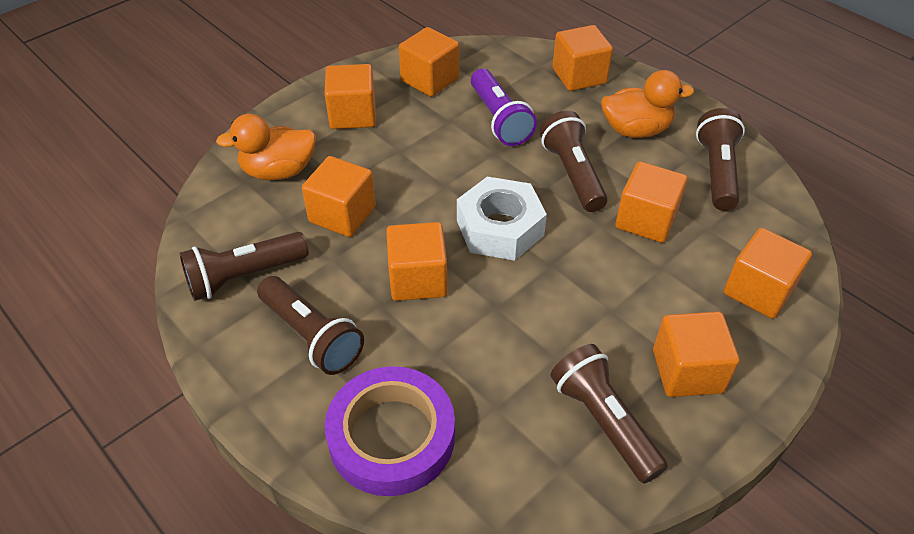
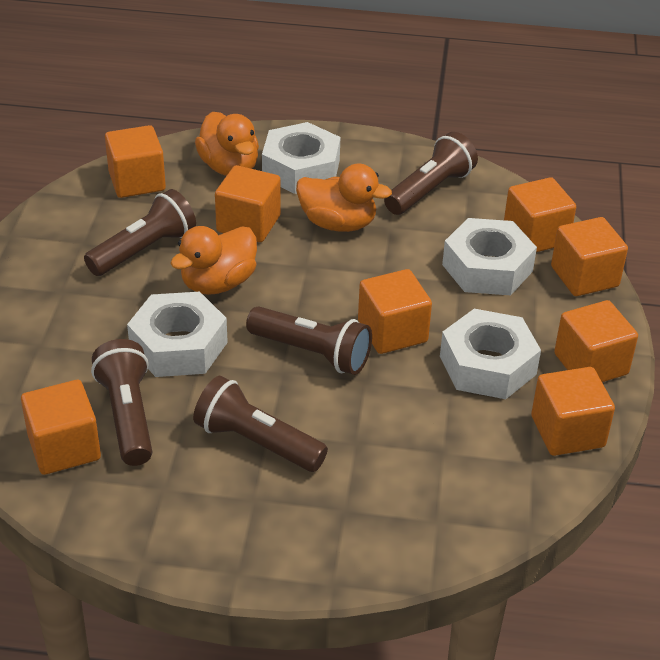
orange duck: [216,114,316,180] [601,70,694,138] = 2 -> [170,226,257,295] [195,112,259,176] [296,164,392,232] = 3
purple flashlight: [471,69,537,146] = 1 -> none = 0
purple tape: [325,366,455,496] = 1 -> none = 0
white nut: [457,177,547,261] = 1 -> [127,292,228,377] [262,122,340,194] [440,309,541,399] [442,218,537,295] = 4

